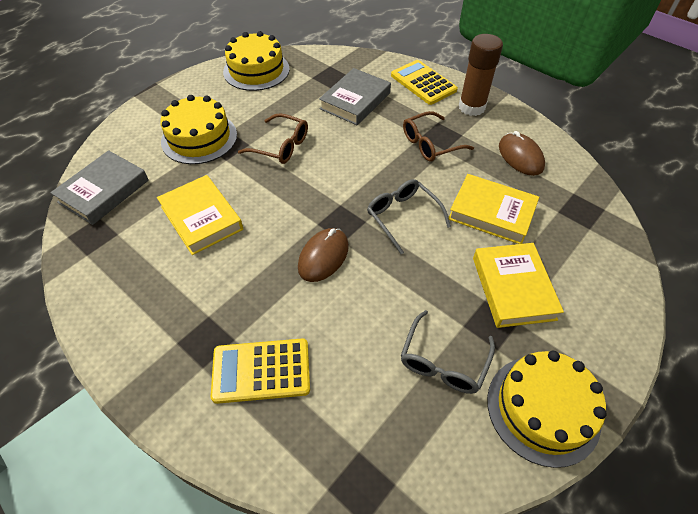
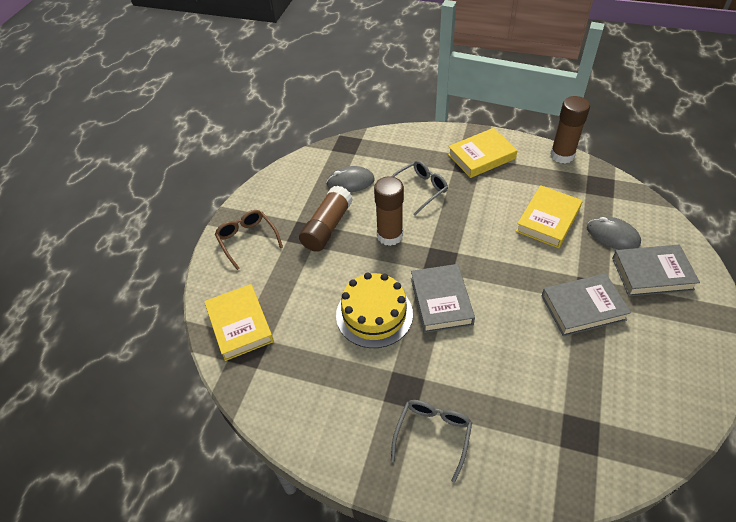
brown glasses: [238,113,308,164] [403,111,474,161] = 2 -> [215,210,283,270] = 1
brown glue stick: [459,34,503,116] = 1 -> [299,185,353,252] [374,176,404,246] [550,96,590,164] = 3
brown mouse: [298,228,349,282] [499,131,545,176] = 2 -> none = 0
grey book: [50,150,149,225] [319,68,391,125] = 2 -> [411,264,475,333] [542,273,631,336] [612,245,700,296] = 3
grey mouse: none = 0 -> [326,166,375,192] [587,216,641,250] = 2
yellow cake: [160,95,237,164] [223,31,290,91] [487,351,607,468] = 3 -> [336,272,413,348] = 1
yellow calculator: [211,339,310,404] [391,60,458,105] = 2 -> none = 0

